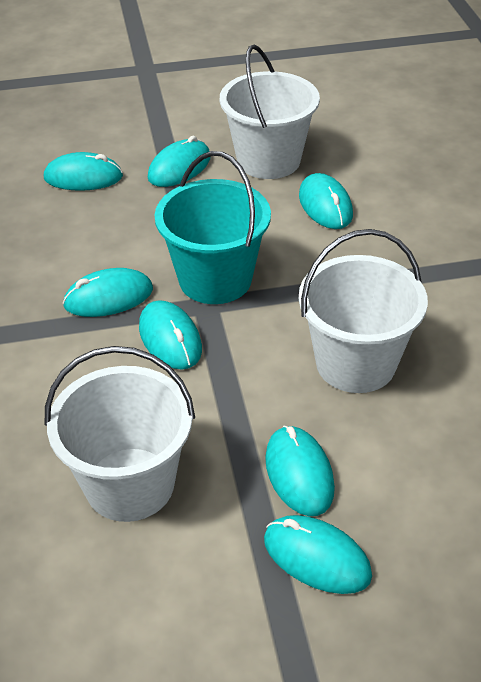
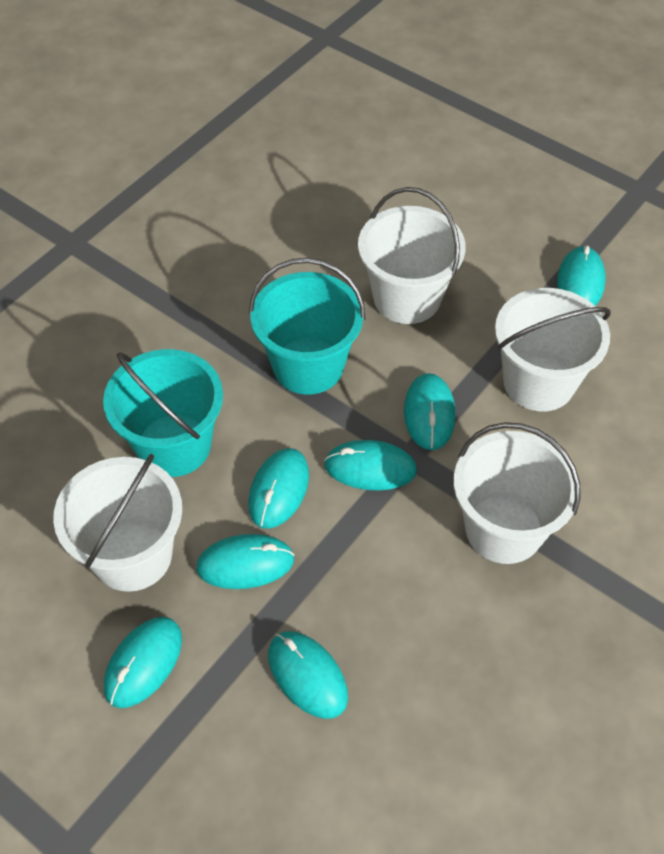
turquoise bucket: [155,151,271,304] = 1 -> [103,349,223,477] [249,258,365,395] = 2
white bucket: [45,346,195,522] [220,44,320,179] [299,229,428,393] = 3 -> [53,454,182,592] [358,187,466,324] [454,422,581,564] [495,288,611,412] = 4

